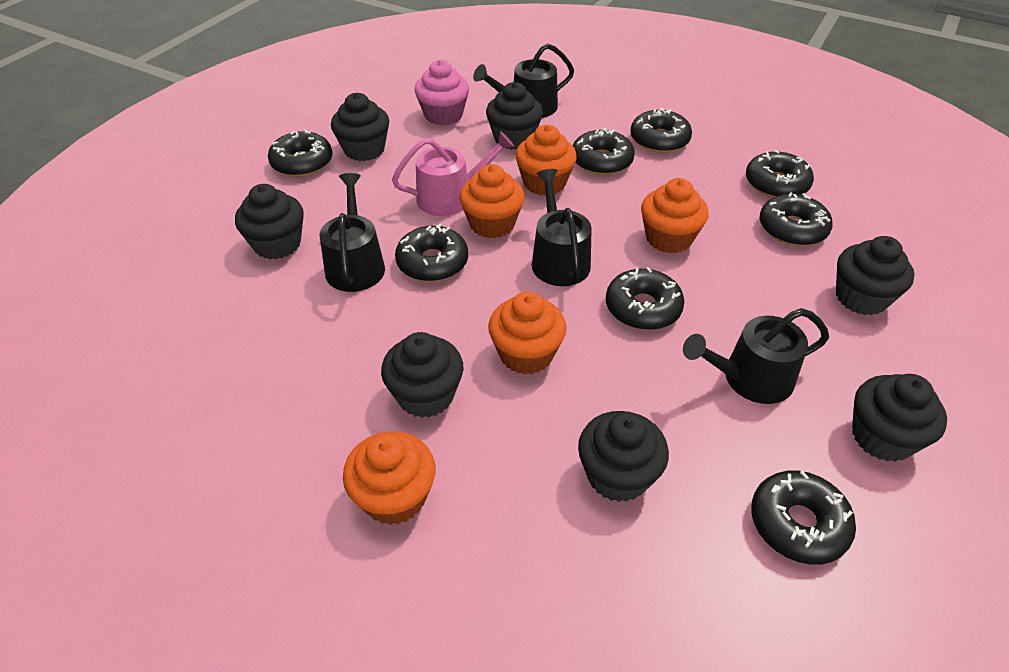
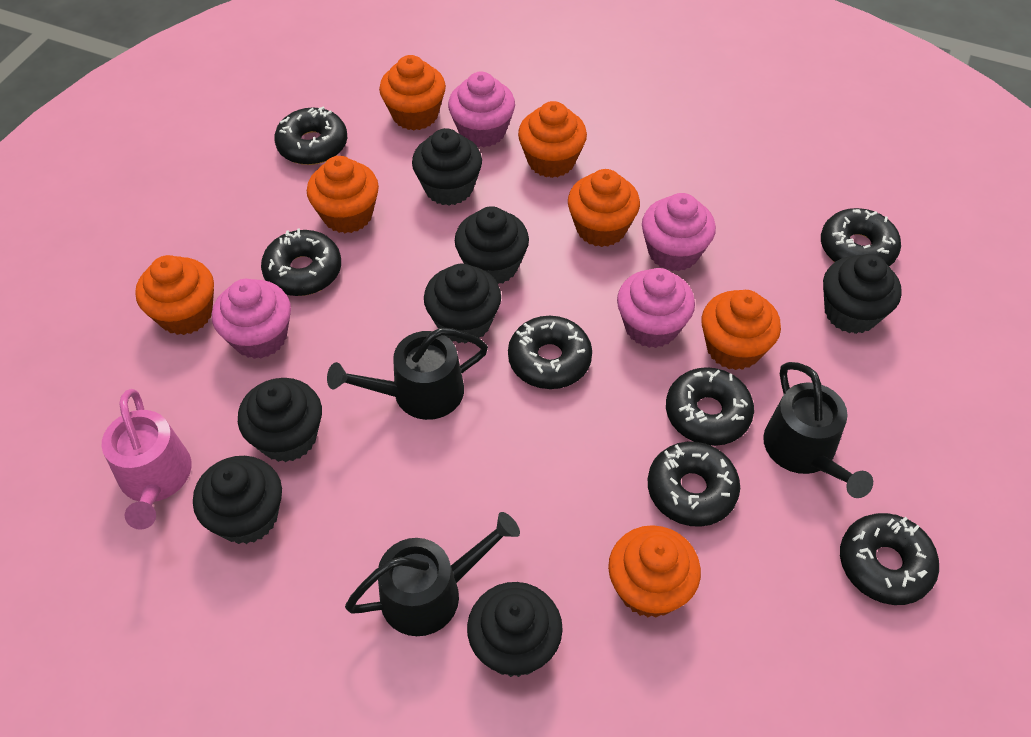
black donut: [268,130,333,177] [395,224,468,282] [573,128,635,175] [606,267,684,330] [630,108,692,153] [746,150,814,198] [751,471,856,565] [759,192,833,246] = 8 -> [261,228,341,296] [274,107,347,165] [508,316,592,389] [648,441,740,527] [666,367,754,446] [821,208,901,266] [840,513,939,605] = 7
black watering can: [320,173,385,292] [473,43,574,118] [532,169,592,286] [683,308,829,404] = 4 -> [327,328,488,420] [345,512,520,636] [763,362,873,498] = 3
orange cupcake: [343,431,435,525] [459,164,525,238] [488,291,567,375] [515,125,577,196] [641,178,709,253] = 5 -> [135,255,214,335] [307,156,379,233] [379,55,446,130] [518,101,587,178] [568,169,640,247] [608,525,701,618] [701,290,781,370] = 7
pink cupcake: [414,60,469,125] = 1 -> [212,279,291,359] [448,71,515,147] [617,268,695,348] [642,193,716,271] = 4

